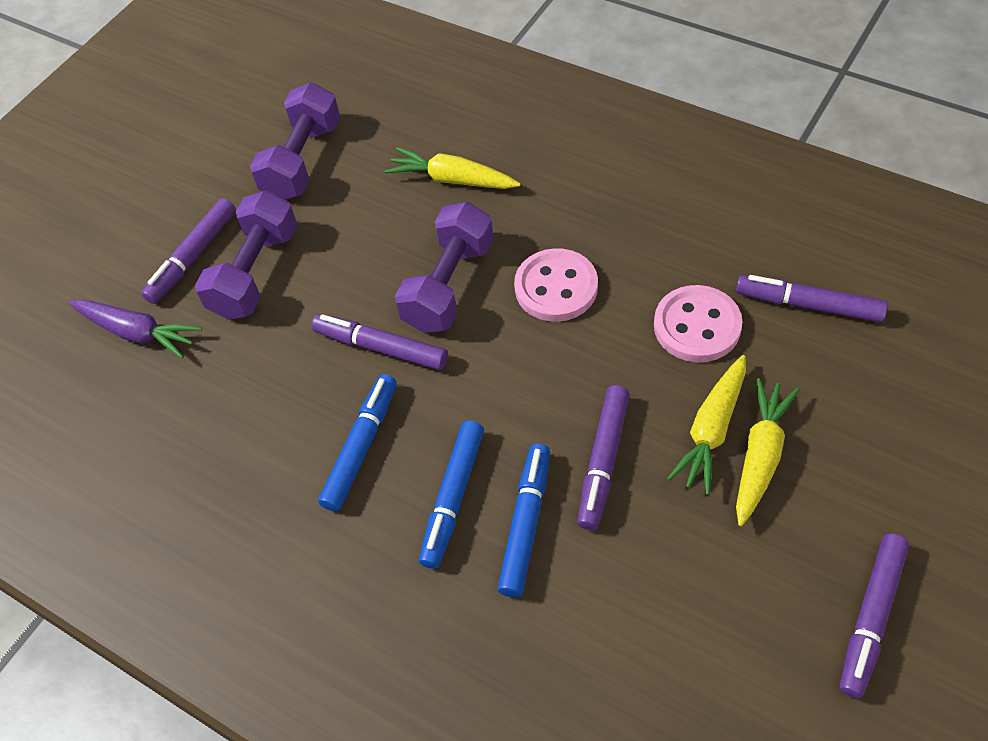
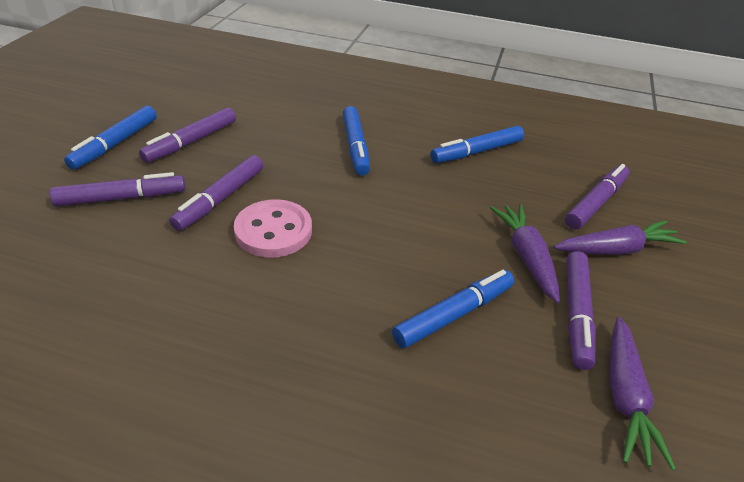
blue marker: [318,374,396,512] [419,421,484,569] [498,444,550,597] = 3 -> [64,106,157,170] [343,106,370,176] [392,270,514,348] [430,126,524,163] = 4
pink button: [514,248,598,322] [654,285,743,362] = 2 -> [234,199,312,258] = 1
purple carrot: [69,299,202,359] = 1 -> [490,204,560,303] [554,220,687,255] [610,317,676,471] = 3
purple dumbbell: [195,190,297,320] [250,82,340,200] [395,202,494,333] = 3 -> none = 0
yellow carrot: [385,147,520,189] [667,355,746,495] [736,378,800,526] = 3 -> none = 0

